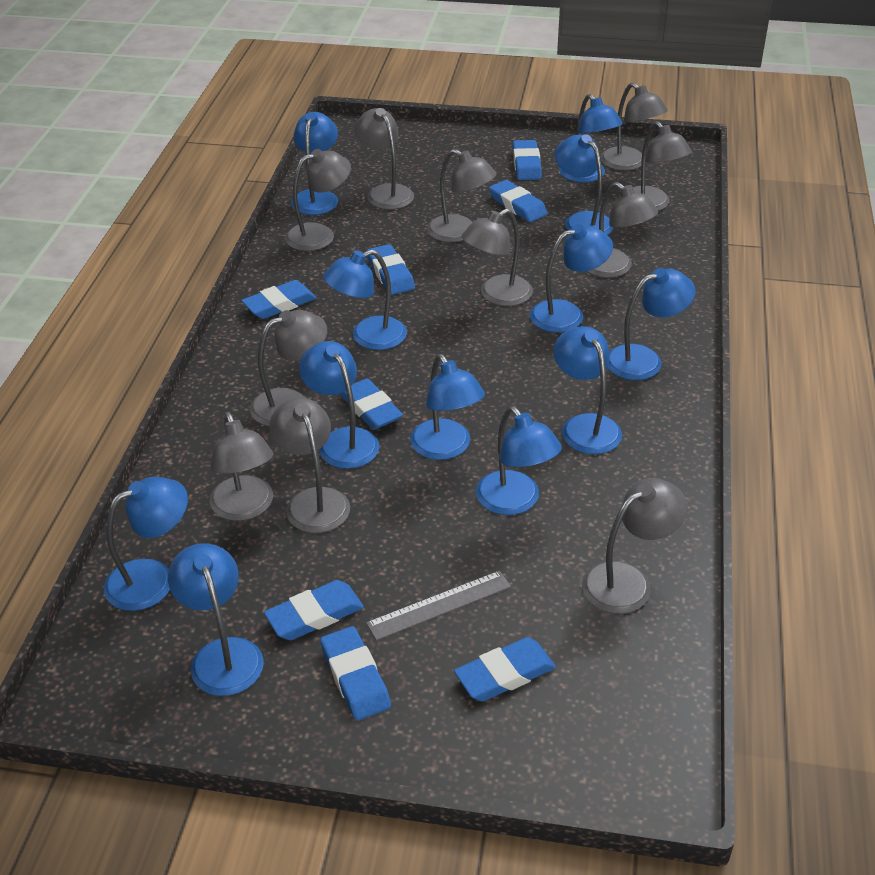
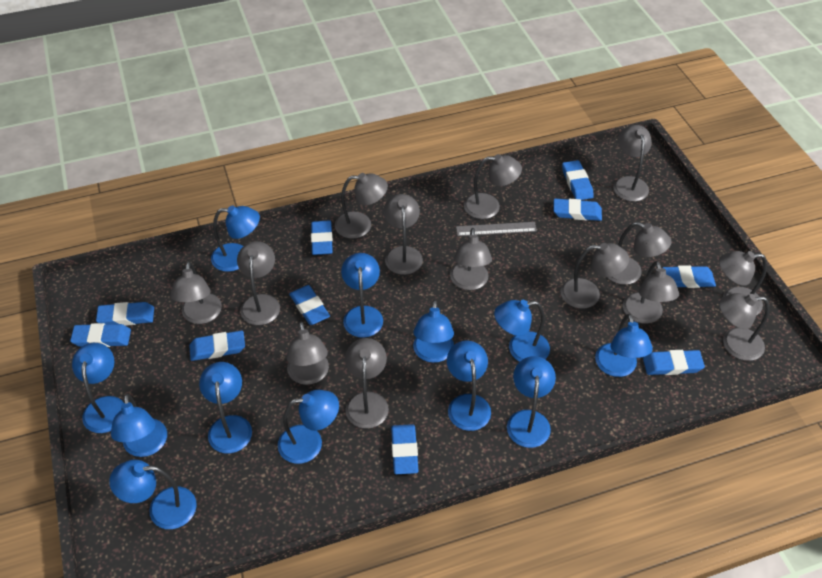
blue eraser: [241,280,316,319] [264,580,364,640] [320,626,391,720] [340,378,403,430] [367,244,415,295] [454,637,556,701] [489,180,548,222] [513,140,542,180] = 8 -> [70,323,131,347] [96,302,154,326] [189,330,245,361] [289,285,330,325] [311,221,333,255] [391,424,419,474] [553,199,602,221] [562,160,594,200] [643,350,705,375] [663,265,716,288] = 10
grey lamp: [210,412,273,521] [250,310,327,426] [269,397,350,533] [285,149,351,251] [354,108,414,210] [427,149,497,242] [462,209,533,306] [582,478,687,614] [587,182,658,278] [600,83,668,171] [633,121,692,211] = 11 -> [171,261,222,324] [237,241,280,325] [287,322,329,385] [335,173,388,239] [345,338,389,429] [383,194,423,275] [450,228,492,290] [464,154,522,219] [561,243,629,309] [607,222,671,285] [613,125,652,201] [623,261,679,324] [719,251,767,315] [719,293,769,361] = 14

